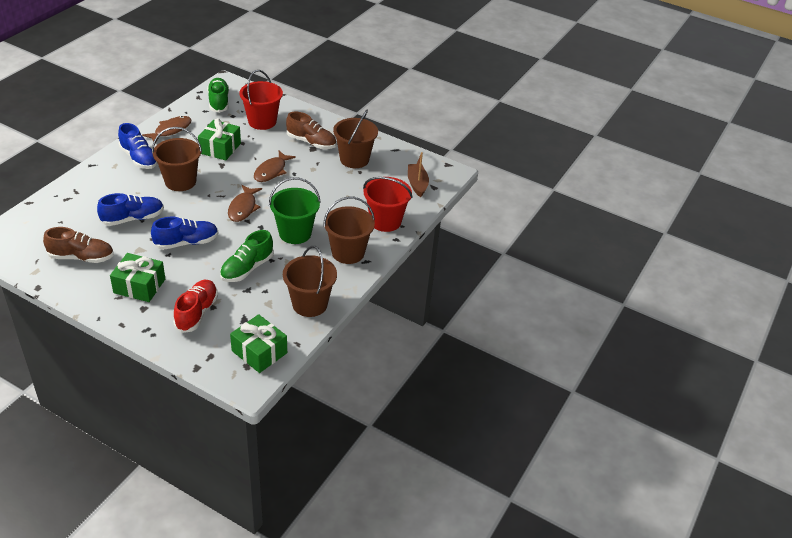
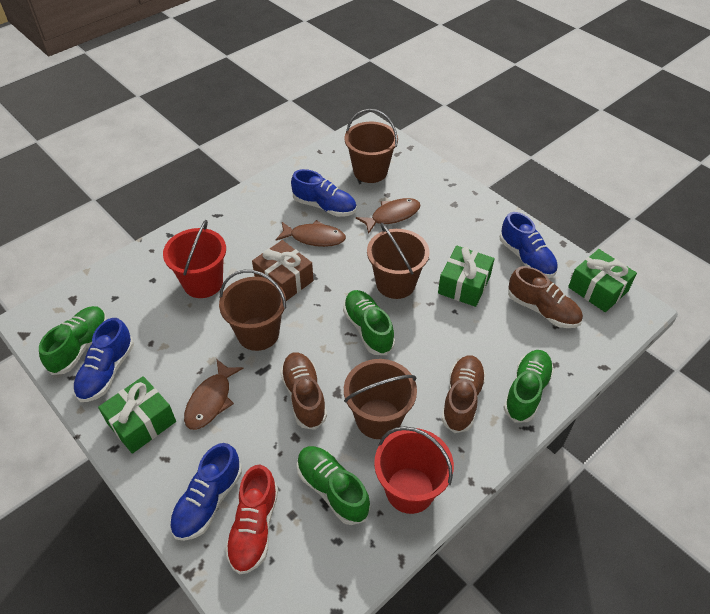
blue shoe: [97,193,164,226] [118,123,157,169] [151,217,218,250] = 3 -> [73,318,134,402] [170,443,242,541] [291,169,357,217] [500,212,558,278] = 4
brown boat: [408,152,429,197] = 1 -> none = 0
brown gift: none = 0 -> [252,240,314,301] = 1
brown shoe: [43,227,114,263] [286,112,336,149] = 2 -> [280,352,327,430] [441,355,486,433] [508,266,583,328] = 3
green bucket: [269,177,321,244] = 1 -> none = 0
green shoe: [207,78,229,113] [220,230,274,282] = 2 -> [39,306,107,375] [297,446,370,525] [343,290,395,355] [503,350,554,423] = 4

